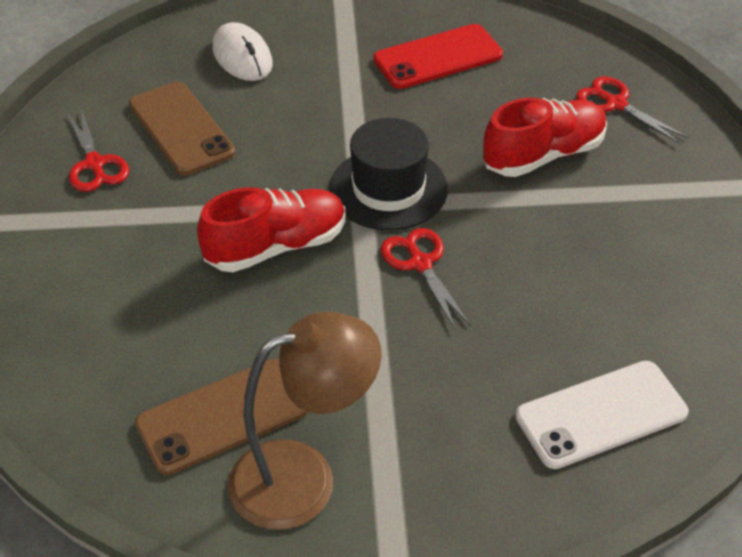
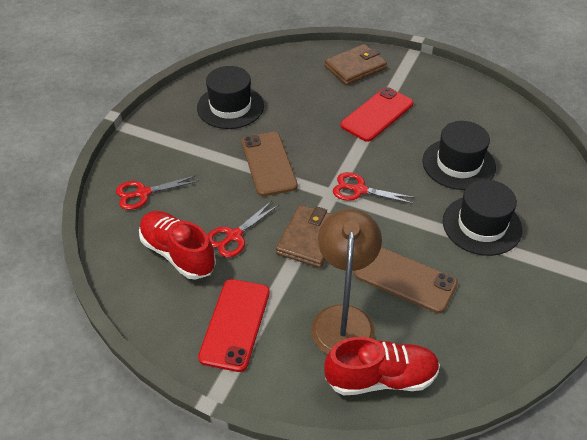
black hat: [330,118,448,231] = 1 -> [197,66,264,129] [423,121,496,190] [443,180,522,256] = 3
brown wallet: none = 0 -> [276,205,331,268] [325,44,387,85] = 2
red phone: [373,24,503,89] = 1 -> [198,279,270,372] [341,87,414,142] = 2
white mouse: [212,22,273,81] = 1 -> none = 0
white phone: [515,361,688,469] = 1 -> none = 0

